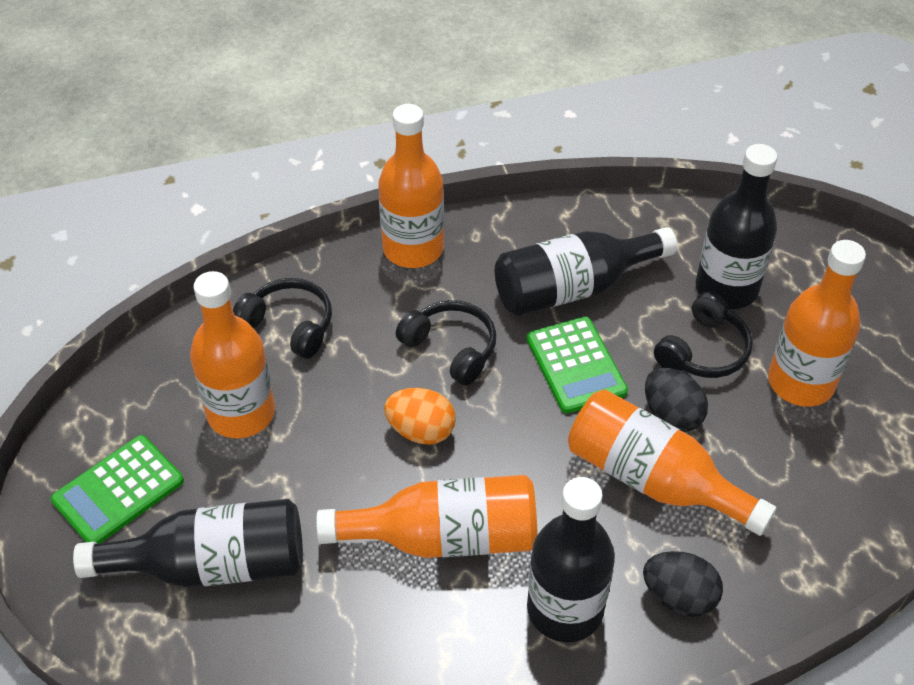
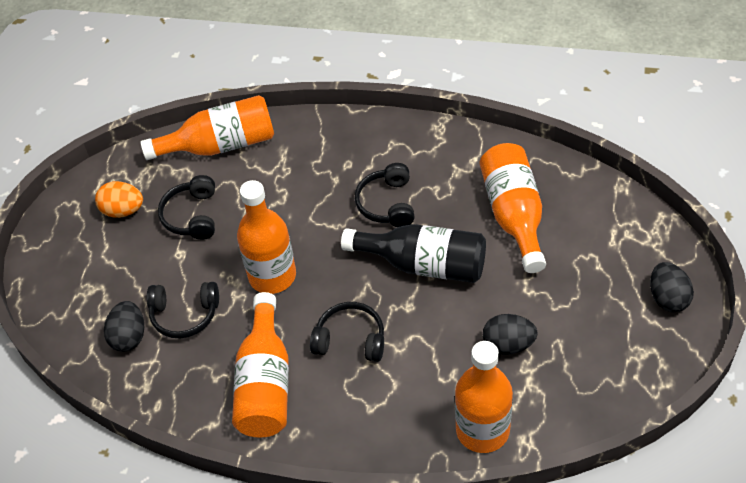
black bottle: [73,499,303,588] [495,227,677,316] [527,477,615,642] [696,144,777,309] = 4 -> [341,224,486,283] = 1
black egg: [643,551,723,617] [645,368,708,432] = 2 -> [104,301,144,352] [483,314,538,355] [650,262,694,312] = 3
black headphones: [233,278,332,359] [396,300,496,386] [654,291,753,378] = 3 -> [147,282,219,338] [158,175,215,240] [310,302,384,362] [355,163,415,227] = 4
green calculator: [51,435,184,544] [527,317,628,414] = 2 -> none = 0

